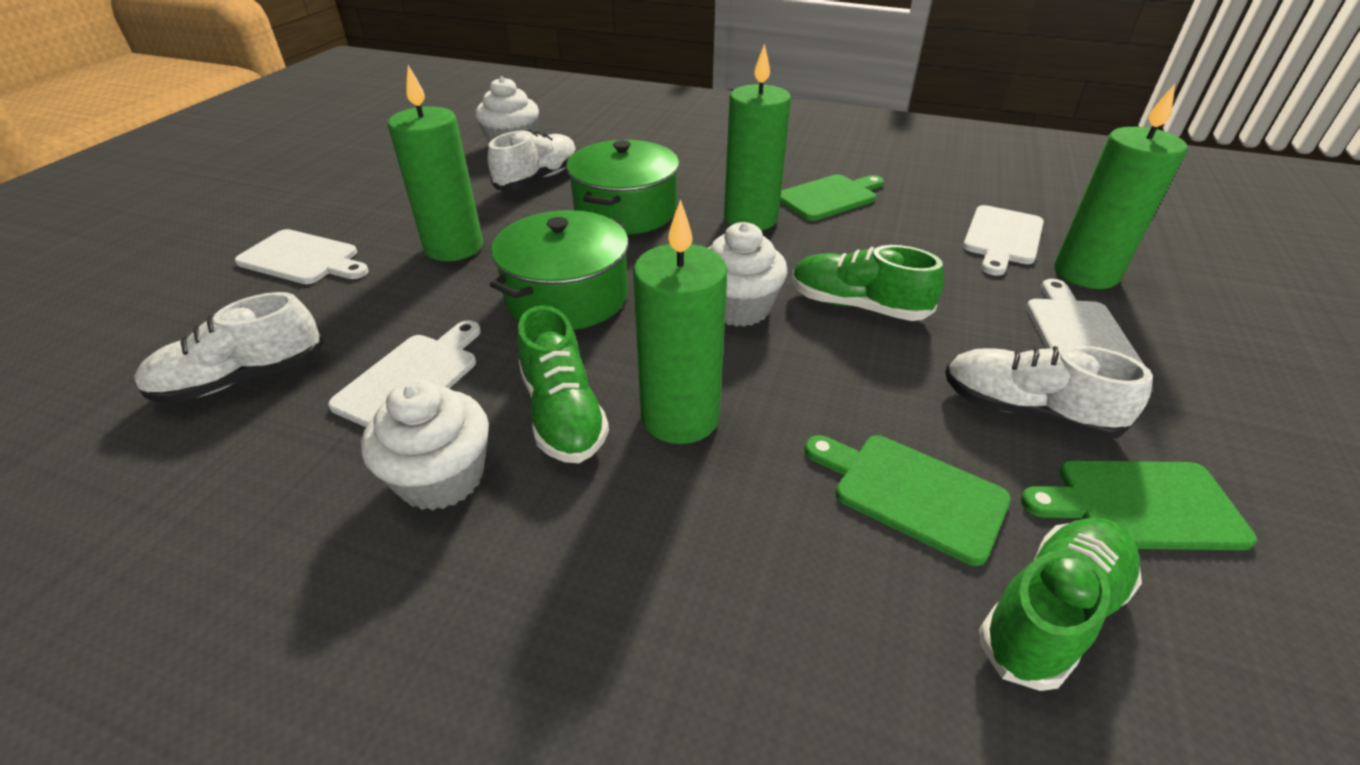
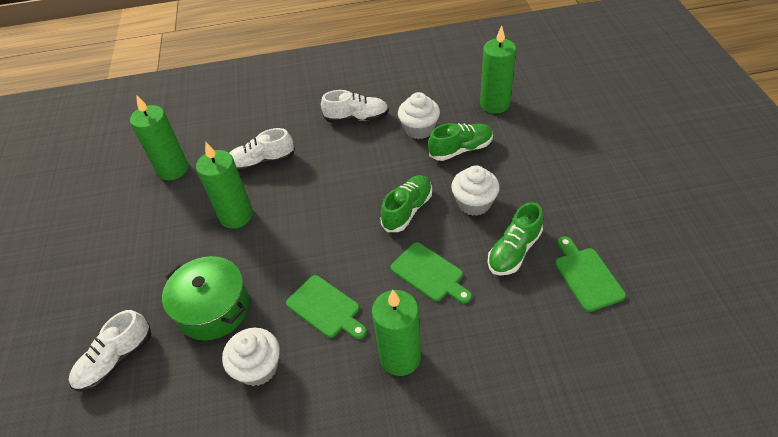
green pot: [490,210,629,330] [566,140,679,235] = 2 -> [162,256,249,341] = 1
white cutting board: [235,229,369,284] [328,320,481,427] [963,205,1044,276] [1026,279,1144,364] = 4 -> none = 0

